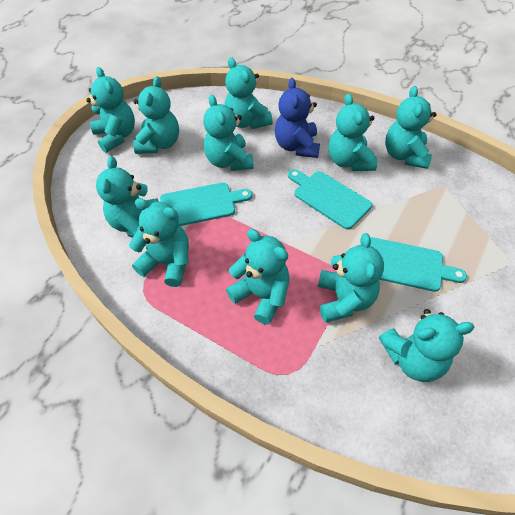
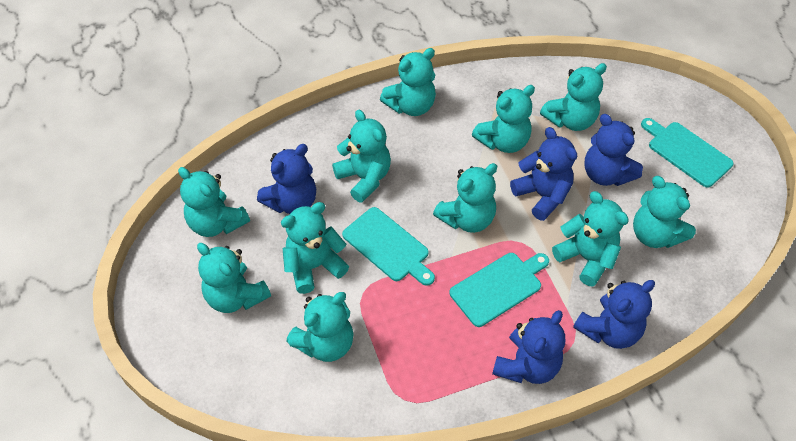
blue teddy bear: [275,78,320,158] = 1 -> [257,144,316,214] [492,310,565,384] [510,127,577,221] [573,280,655,349] [584,114,643,186] = 5

